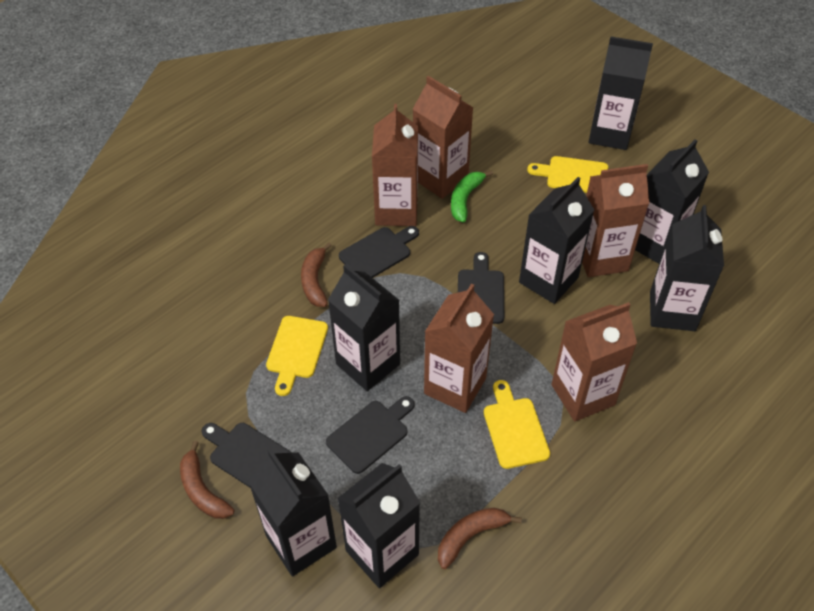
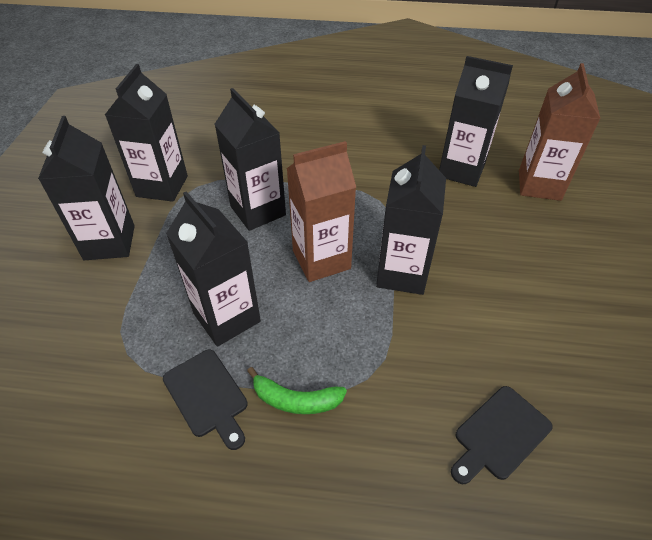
black carton: [249,449,337,576] [328,264,400,391] [337,463,420,588] [519,177,594,304] [588,36,653,150] [635,139,709,264] [650,205,724,331] = 7 -> [38,116,135,260] [105,64,188,202] [166,191,261,347] [215,88,286,231] [376,145,446,295] [439,56,513,187] = 6
black cutting board: [201,423,292,488] [326,396,415,474] [339,226,419,278] [458,252,504,324] = 4 -> [163,350,248,450] [451,386,552,484] = 2
brown banana: [180,441,234,519] [301,242,332,307] [438,508,522,569] = 3 -> none = 0
brown carton: [372,104,418,226] [413,76,474,199] [424,283,494,413] [551,302,637,422] [582,164,649,277] = 5 -> [287,141,356,282] [519,63,600,201] = 2
yellow cutting board: [266,316,328,396] [484,380,550,469] [527,156,608,193] = 3 -> none = 0

